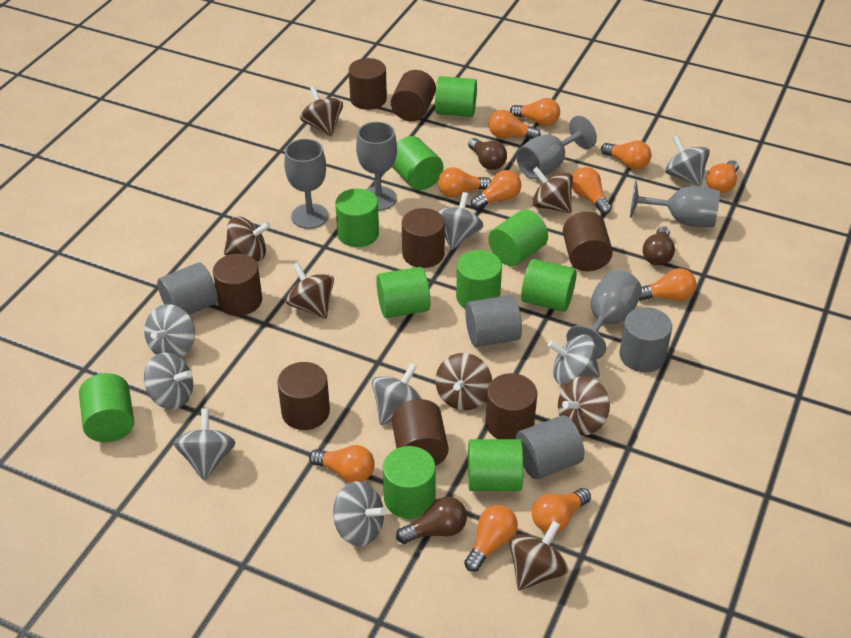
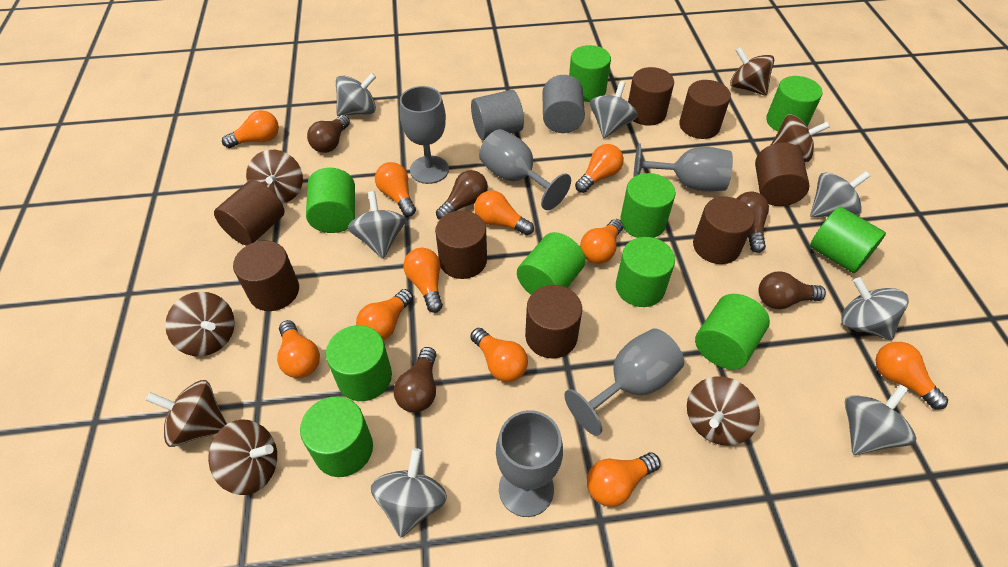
brown light bulb: [396,497,467,544] [468,138,507,170] [643,226,675,266] = 3 -> [307,115,350,153] [394,347,436,412] [436,170,488,220] [736,192,769,253] [759,271,826,309] = 5
grey cylinder: [157,262,218,315] [465,295,522,347] [516,415,584,479] [619,307,672,372] = 4 -> [471,90,524,140] [542,75,585,133] = 2
grey spinning top: [144,304,195,358] [144,353,193,409] [174,409,235,481] [333,481,387,546] [372,363,421,425] [437,192,483,250] [548,335,600,385] [665,136,710,186] = 8 -> [336,73,376,116] [348,191,406,259] [371,448,447,537] [590,81,638,138] [810,171,870,217] [841,277,909,340] [845,384,916,455] = 7

